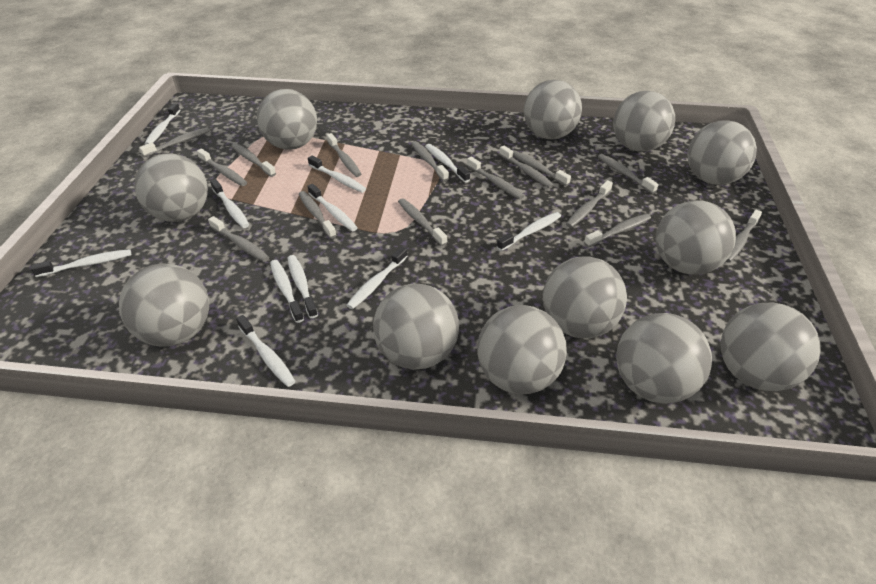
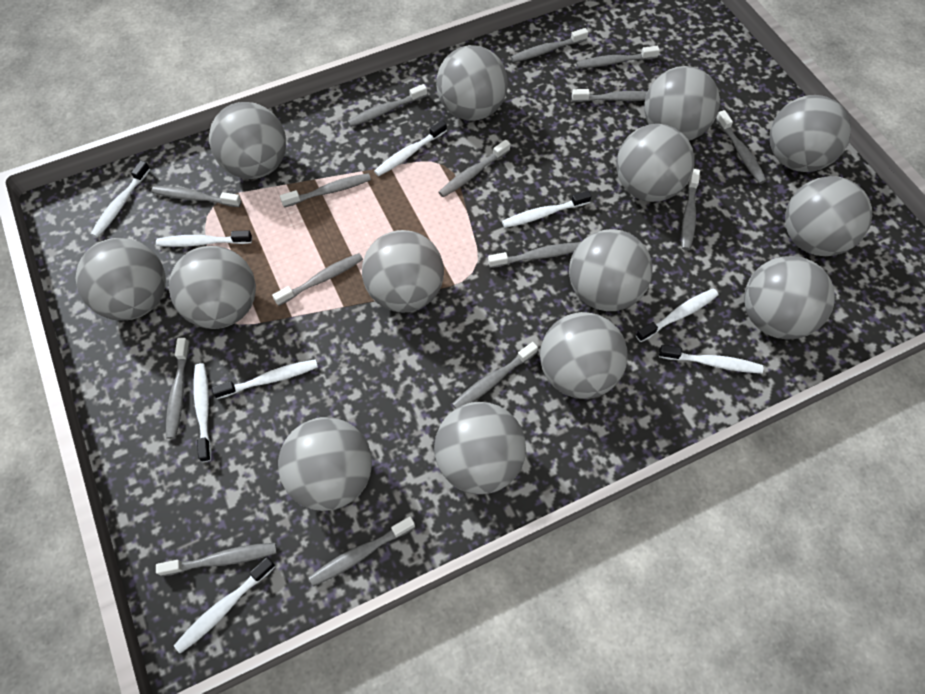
grey ball: [119,263,209,347] [134,153,208,222] [257,89,317,150] [373,284,459,370] [477,305,567,394] [524,80,582,139] [543,257,627,339] [613,91,675,152] [616,313,712,404] [656,200,736,275] [687,120,757,185] [721,302,821,391] = 12 -> [76,238,166,321] [169,246,256,329] [209,102,286,179] [278,417,372,511] [362,230,444,312] [434,402,526,495] [436,45,508,121] [540,312,628,399] [569,229,652,311] [616,124,694,202] [644,66,720,141] [744,256,835,340] [770,95,851,172] [785,176,872,256] = 14
white toothbrush: [31,249,131,277] [145,103,180,145] [210,179,249,228] [236,315,296,387] [270,260,304,323] [287,255,318,318] [307,184,358,232] [308,156,366,193] [346,247,408,309] [425,144,470,182] [497,212,561,251] = 11 -> [91,161,150,238] [156,230,252,247] [174,557,275,654] [194,363,211,462] [212,359,318,399] [374,120,447,176] [502,191,591,228] [636,288,718,342] [659,345,763,373] = 9

